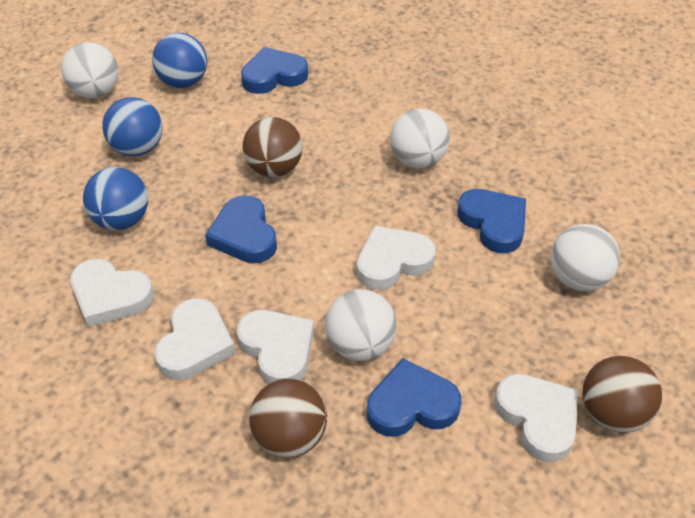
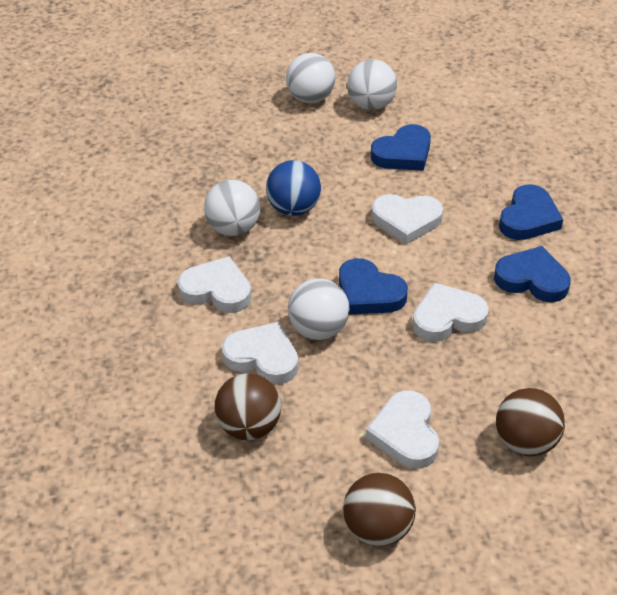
blue ball: [83,167,148,230] [102,97,163,156] [152,33,207,88] = 3 -> [266,160,321,216] = 1

